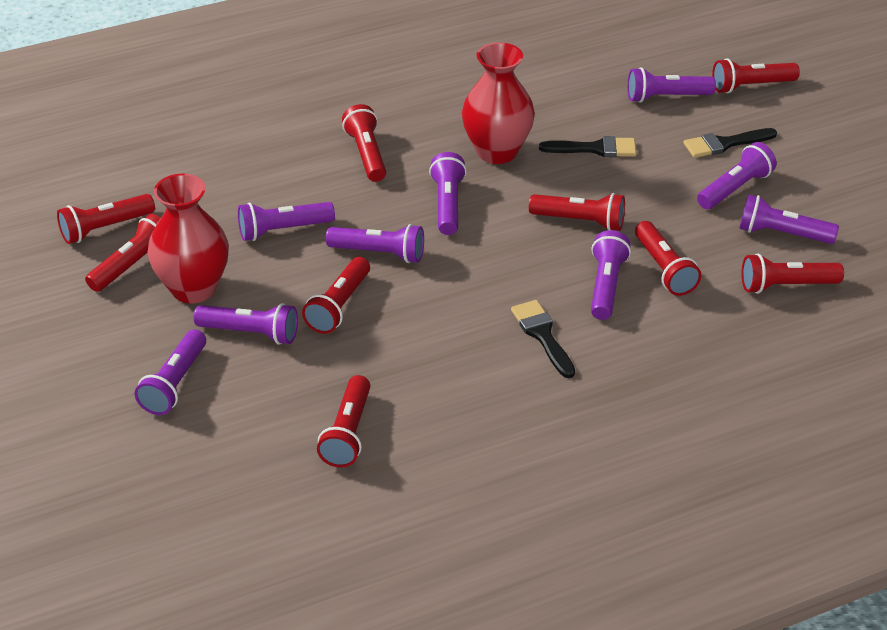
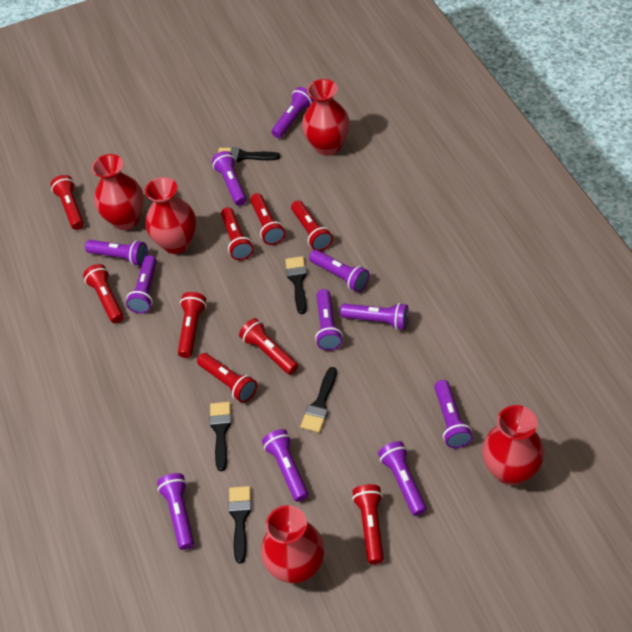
black brush: [511,300,575,378] [539,136,637,157] [684,128,777,158] = 3 -> [210,402,232,471] [218,147,280,162] [228,486,252,563] [285,256,307,314] [300,367,337,433] = 5
purple flashlight: [135,329,206,415] [194,303,298,345] [238,202,335,241] [326,224,424,263] [429,152,467,235] [591,230,631,320] [627,67,716,103] [697,142,777,209] [739,194,839,244] = 9 -> [85,240,148,266] [126,255,157,313] [157,473,194,550] [212,151,247,206] [262,429,309,502] [271,87,314,138] [309,250,369,292] [315,289,343,351] [340,303,409,330] [378,441,427,516] [435,380,473,448] = 11
red vase: [148,174,229,304] [462,42,535,164] = 2 -> [92,154,144,230] [145,177,196,254] [261,505,324,583] [302,79,350,156] [482,405,544,485] = 5

